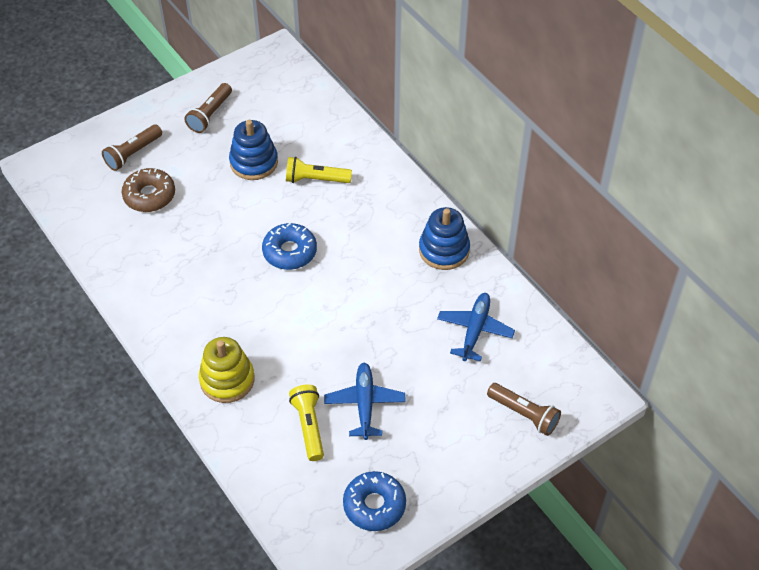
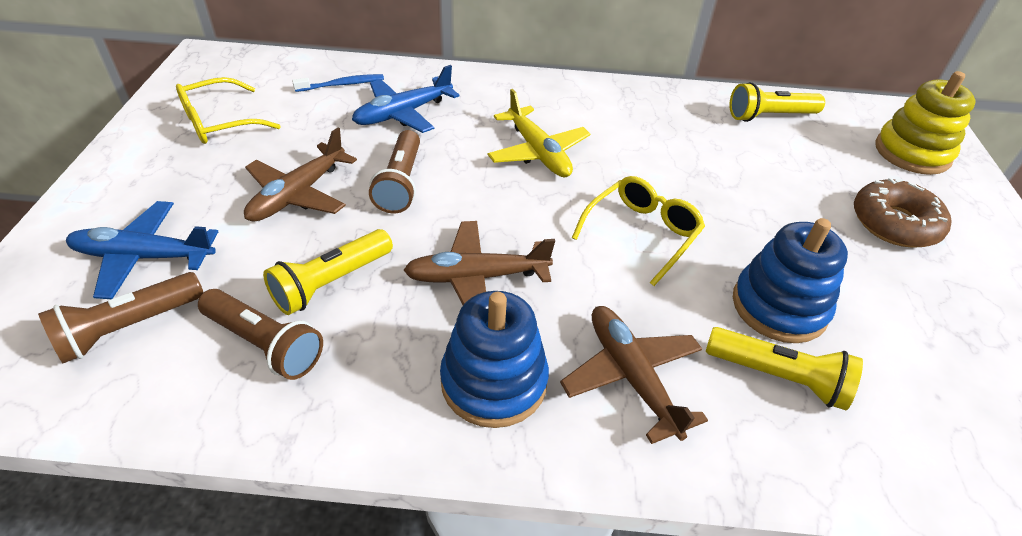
blue donut: [262,223,317,270] [343,471,406,531] = 2 -> none = 0
blue toothbrush: none = 0 -> [292,74,384,92] = 1
brown plane: none = 0 -> [244,127,357,222] [403,221,555,305] [560,306,708,444] = 3
yellow flashlight: [286,157,352,183] [289,384,324,461] = 2 -> [263,229,393,315] [706,327,863,410] [730,82,825,122] = 3
yellow glasses: none = 0 -> [176,77,281,144] [572,176,705,286] = 2
yellow plane: none = 0 -> [488,89,590,177] = 1

